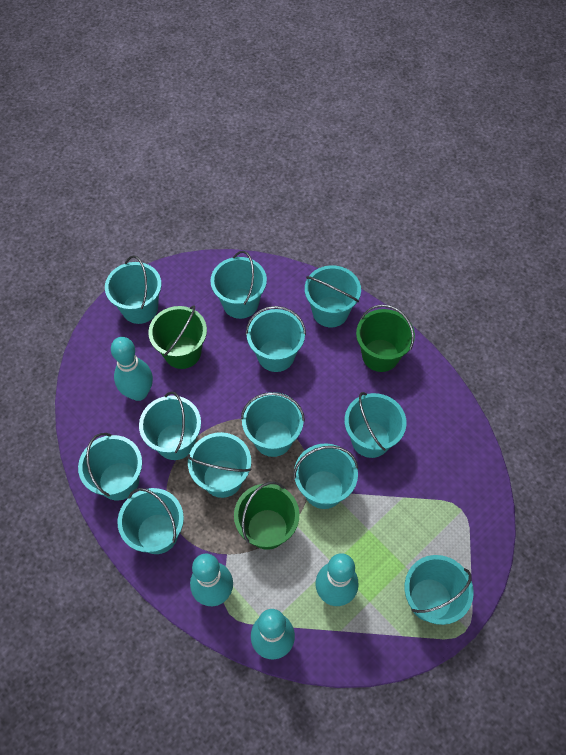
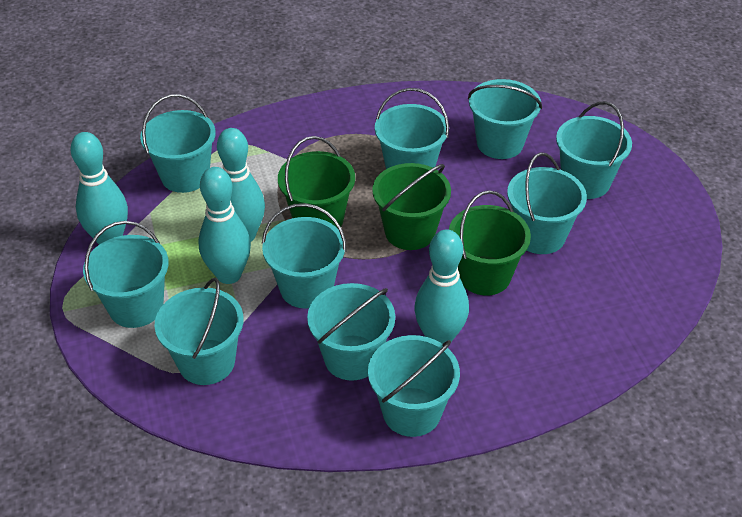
turquoise bucket: [78,433,142,501] [105,255,162,324] [117,488,184,554] [139,391,201,460] [187,432,252,498] [210,251,267,319] [241,392,305,457] [246,306,306,372] [293,443,358,509] [305,265,361,327] [344,392,406,458] [404,555,474,625] = 12 -> [83,221,169,328] [140,94,216,193] [155,278,244,385] [262,203,347,308] [307,283,395,381] [368,335,460,437] [375,88,449,169] [468,79,542,159] [507,153,587,254] [556,102,632,199] = 10

